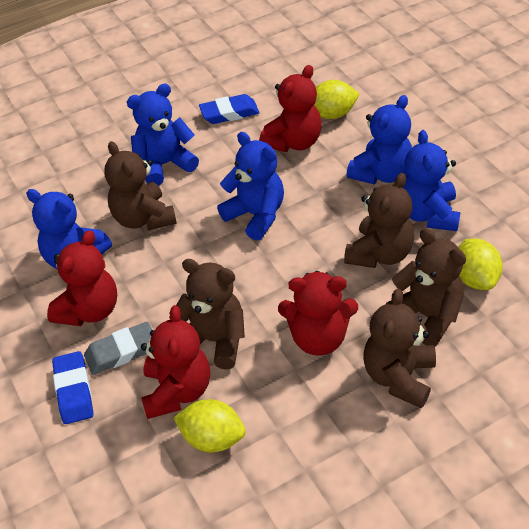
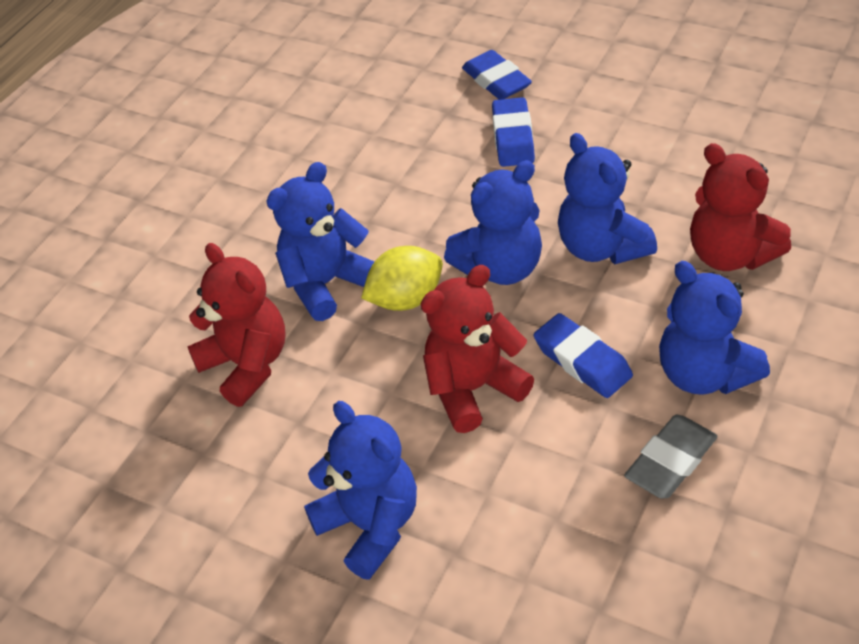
blue eraser: [52,351,93,424] [199,94,259,124] = 2 -> [462,50,532,100] [492,97,535,167] [534,313,633,398] = 3
brown teddy bear: [104,141,177,231] [169,259,245,369] [344,173,414,268] [363,289,436,408] [386,228,466,347] = 5 -> none = 0
red teddy bear: [47,230,117,326] [141,305,210,419] [259,65,322,152] [278,271,358,356] = 4 -> [187,243,286,407] [421,265,534,433] [690,143,791,271] = 3
yellow lemon: [174,399,246,452] [314,80,360,119] [458,239,503,290] = 3 -> [361,246,443,311] = 1

